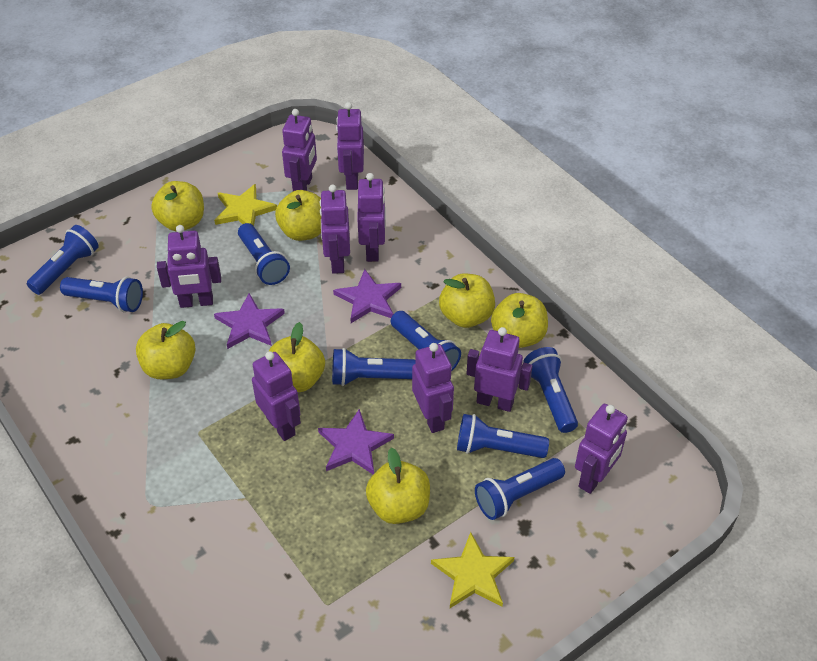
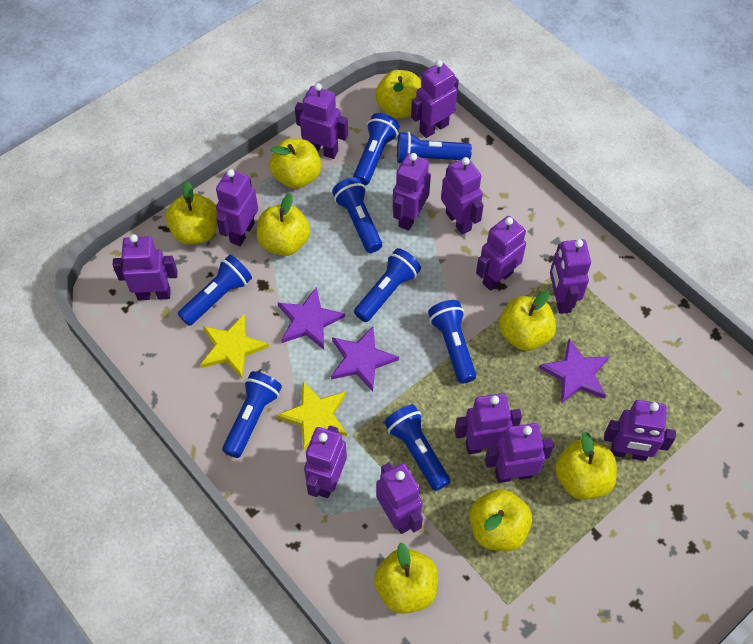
purple robot: [157,225,221,308] [252,351,301,441] [282,109,317,191] [320,184,350,274] [336,102,364,190] [357,173,386,262] [412,343,454,433] [466,327,533,412] [575,404,628,494] = 9 -> [113,234,178,300] [216,169,258,246] [295,83,348,159] [304,425,347,498] [376,462,423,534] [393,153,431,231] [411,60,459,138] [441,157,484,234] [455,393,522,454] [476,216,526,291] [485,423,554,483] [550,239,591,314] [604,400,676,461] = 13
yellow apple: [136,321,195,379] [151,181,204,232] [269,322,325,392] [275,190,321,241] [366,448,430,524] [439,273,495,328] [491,293,548,348] = 7 -> [166,181,218,244] [257,193,310,256] [269,138,321,189] [374,543,438,614] [375,70,421,119] [470,489,532,551] [499,291,556,351] [555,431,617,500] = 8

